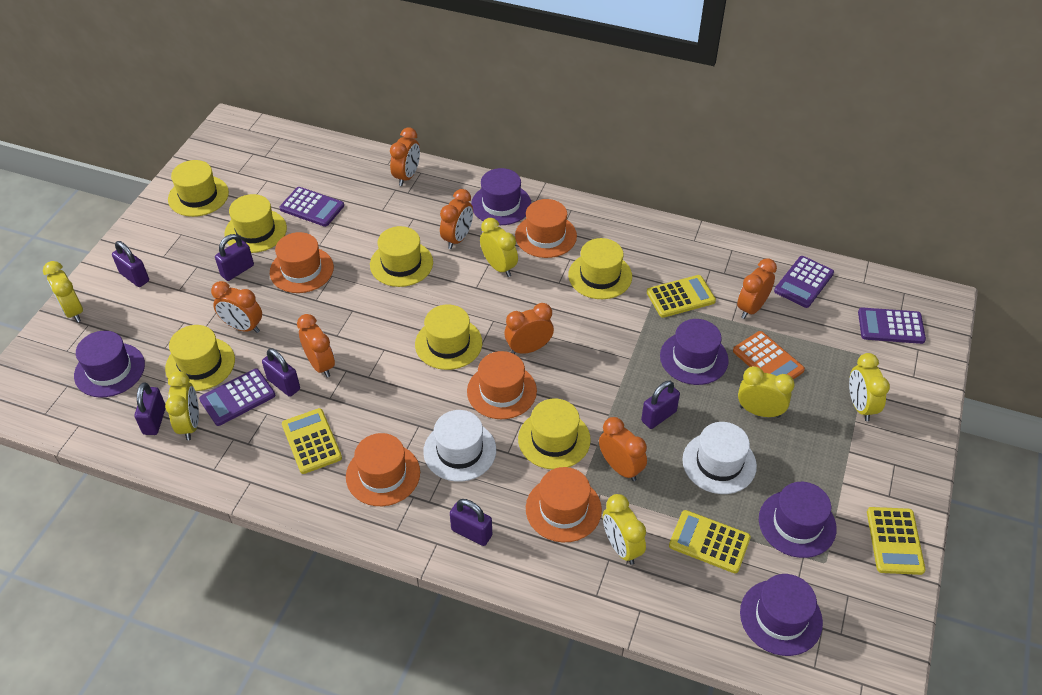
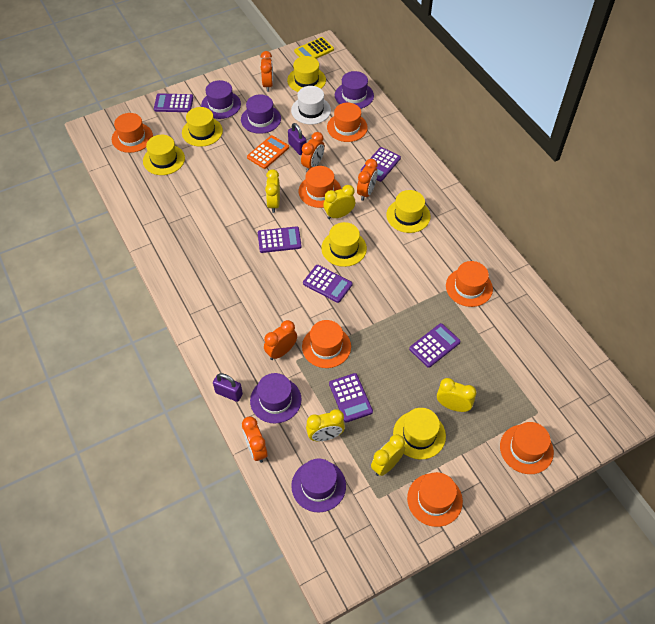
orange clock: [211,281,262,333] [297,314,335,378] [390,127,420,186] [440,189,473,249] [504,303,554,354] [599,417,647,481] [737,258,777,319] = 7 -> [242,417,268,463] [261,51,273,92] [264,320,297,360] [301,132,325,172] [357,159,378,201] = 5
orange hat: [270,232,334,293] [346,433,420,506] [467,351,537,419] [515,199,577,258] [526,467,602,542] = 5 -> [112,113,153,153] [299,166,341,208] [302,320,351,368] [327,103,368,142] [407,472,463,527] [446,261,493,307] [500,422,554,474] = 7
purple calculator: [199,368,275,426] [279,187,344,227] [774,256,834,308] [858,307,926,344] = 4 -> [154,93,193,112] [258,226,302,253] [303,265,352,303] [329,373,373,423] [361,147,401,182] [409,323,461,368] = 6
purple padlock: [112,241,149,287] [134,383,166,435] [215,234,254,281] [262,348,300,397] [450,499,492,546] [641,381,680,429] = 6 -> [213,373,243,402] [288,123,307,155] = 2
white hat: [423,410,496,482] [682,422,757,494] = 2 -> [291,86,331,124] = 1
yellow calculator: [282,408,342,474] [647,275,716,318] [669,510,751,573] [867,507,925,575] = 4 -> [294,37,334,59] = 1
yellow clock: [43,261,83,323] [165,371,199,440] [480,218,518,277] [603,494,646,565] [738,366,795,418] [849,353,890,421] = 6 -> [265,169,280,213] [306,409,345,441] [323,185,355,219] [371,434,405,476] [437,378,477,412] = 5
yellow hat: [165,325,235,391] [168,160,229,217] [224,194,287,253] [370,226,433,287] [415,305,482,370] [518,398,591,470] [568,238,632,299] = 7 -> [143,135,185,175] [182,107,223,147] [287,56,326,92] [321,222,367,267] [386,190,431,233] [393,408,446,459] = 6

